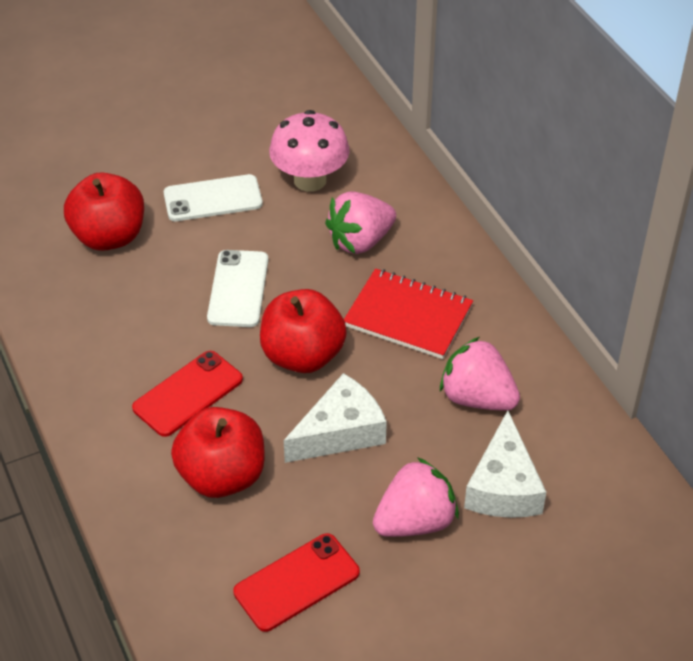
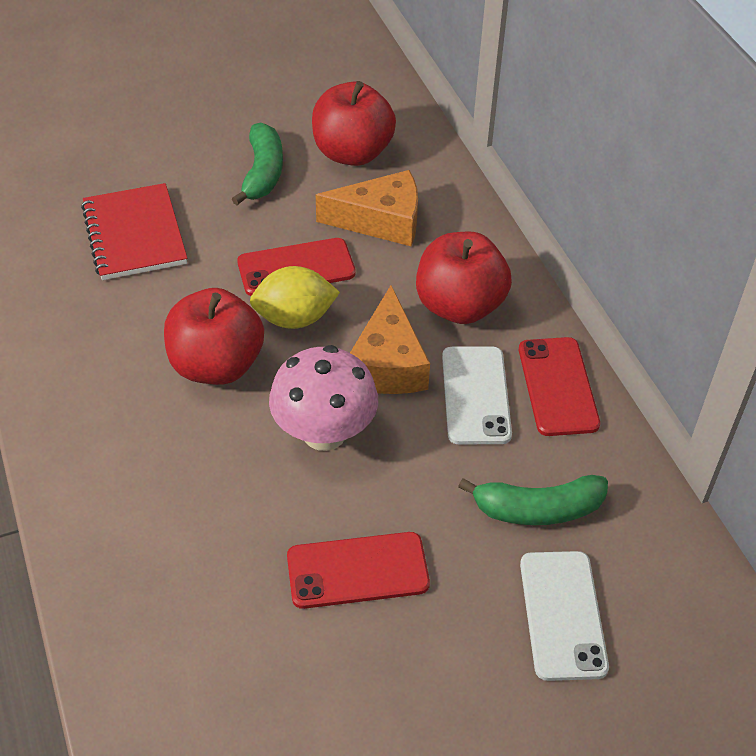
green banana: none = 0 -> [232,122,283,205] [458,475,608,525] = 2
orange cheese: none = 0 -> [316,170,418,246] [350,285,430,394] = 2
pink strawberry: [325,191,396,254] [373,457,459,537] [440,337,520,410] = 3 -> none = 0
red phone: [132,351,243,437] [233,533,360,632] = 2 -> [237,238,356,296] [287,532,430,609] [519,337,600,436] = 3
white cheese: [284,373,387,463] [464,410,546,518] = 2 -> none = 0
yellow lemon: none = 0 -> [250,266,340,329] = 1

